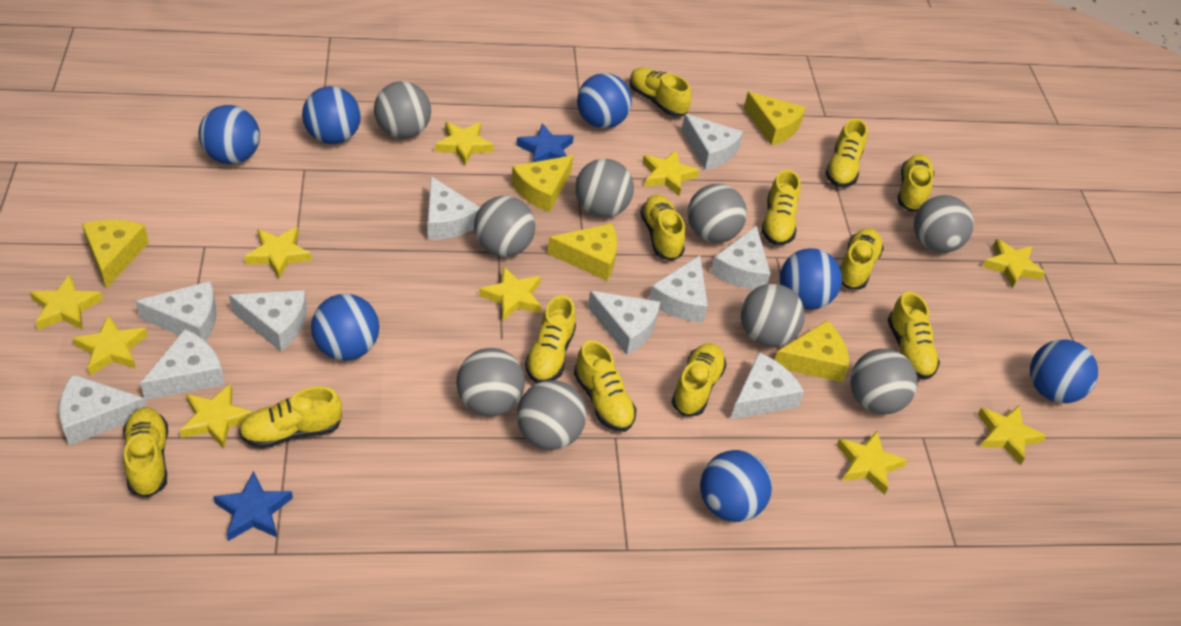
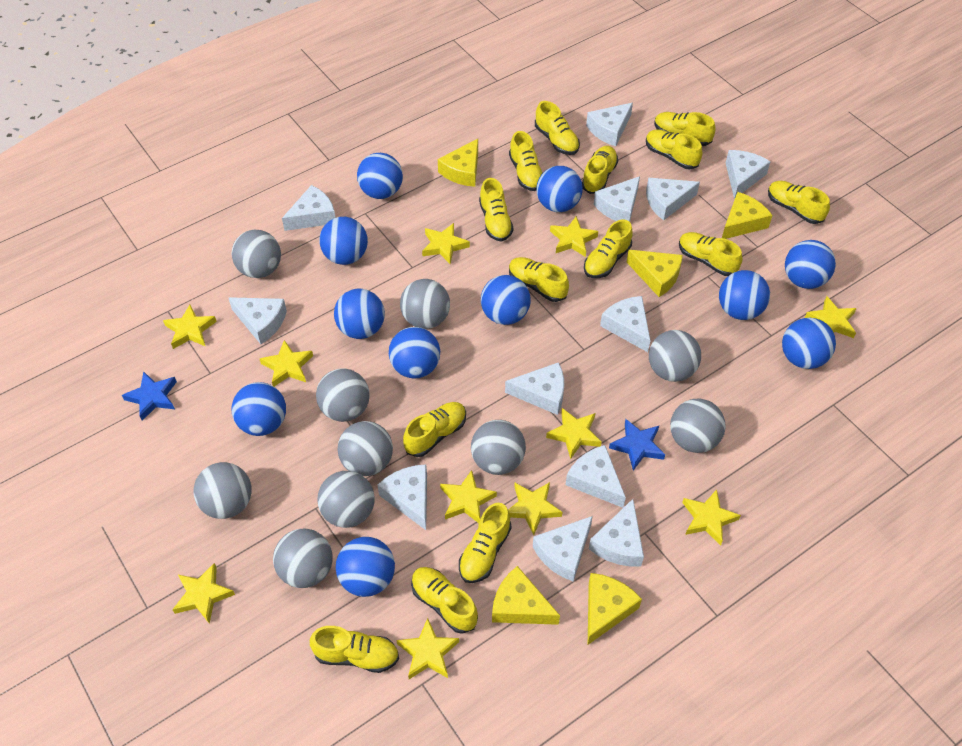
blue ball: [199,105,260,164] [302,86,361,144] [311,294,379,361] [577,73,632,129] [700,450,772,522] [780,248,842,310] [1030,339,1098,403] = 7 -> [232,382,286,436] [319,217,368,265] [334,289,385,339] [336,537,395,597] [357,153,403,199] [389,327,440,378] [481,275,531,325] [536,166,583,212] [719,270,770,320] [782,318,836,369] [785,240,836,289] = 11
grey ball: [374,81,431,139] [456,348,525,416] [474,196,535,257] [517,380,586,450] [575,159,634,217] [687,184,747,243] [741,284,805,347] [850,349,917,414] [914,195,974,253] = 9 -> [194,462,252,519] [232,230,281,278] [273,529,333,588] [316,368,370,422] [317,471,375,528] [337,421,393,476] [400,279,450,329] [471,420,526,475] [649,330,701,382] [670,399,726,453] = 10
white cheese: [59,374,146,445] [135,281,216,341] [140,329,225,400] [229,290,307,351] [427,176,480,240] [588,291,660,355] [649,255,708,322] [682,114,743,170] [711,226,771,290] [731,352,804,419] = 10 -> [228,297,287,344] [282,185,335,231] [378,464,427,530] [505,362,564,415] [533,516,593,582] [566,445,626,508] [586,103,633,146] [589,499,644,566] [594,176,640,222] [600,296,651,352] [646,178,700,221] [726,150,771,199] = 12
yellow shoe: [123,407,168,498] [239,386,342,448] [525,295,576,383] [574,340,636,432] [629,67,691,117] [640,194,685,261] [672,343,726,416] [761,170,800,246] [825,118,868,187] [840,228,884,289] [888,292,940,380] [898,154,934,212] = 12 -> [310,626,399,673] [403,402,466,457] [411,567,478,634] [459,503,511,583] [479,178,513,242] [509,131,543,191] [509,257,569,302] [535,101,580,155] [582,146,618,194] [584,220,632,278] [646,129,702,169] [654,112,716,146] [679,232,742,276] [768,181,830,224] = 14
yellow star: [30,274,103,330] [72,315,148,375] [179,384,253,449] [244,227,312,279] [435,122,494,166] [479,266,541,321] [642,150,699,196] [836,431,907,495] [977,405,1046,465] [982,238,1045,288] = 10 -> [163,305,217,349] [172,563,235,624] [260,340,313,387] [396,618,459,679] [422,223,470,264] [440,470,497,523] [508,482,562,535] [546,408,602,459] [550,216,598,257] [682,489,741,546] [805,296,857,338] = 11

